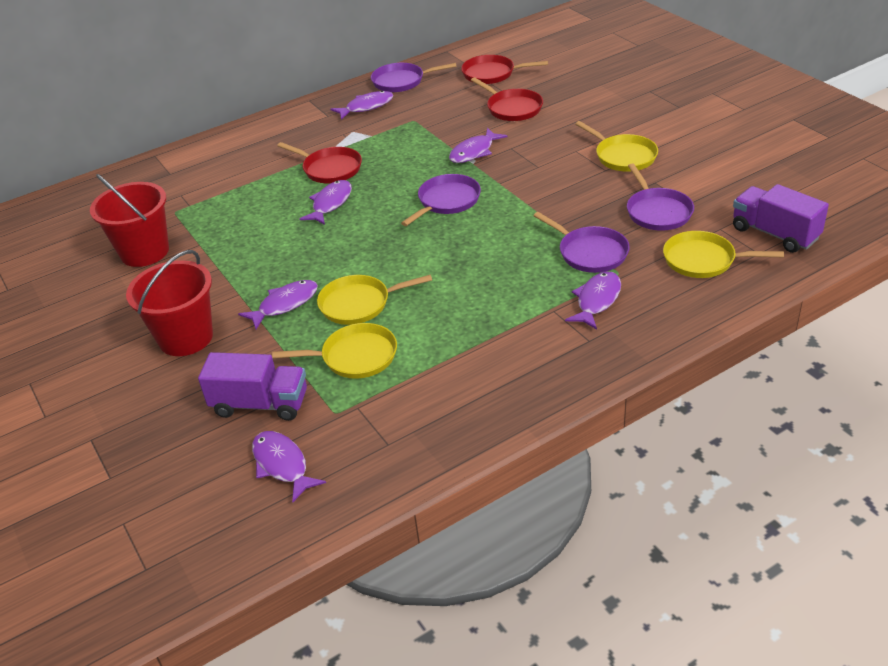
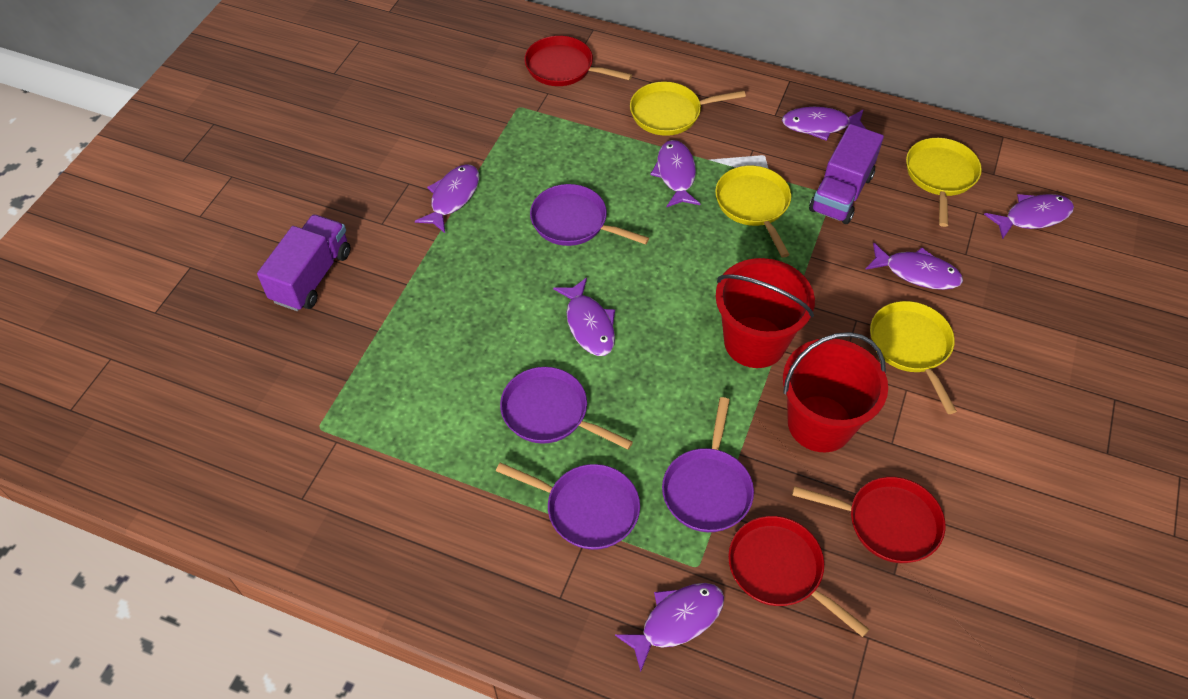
purple fish: [238,280,318,329] [252,431,326,502] [300,180,352,225] [330,91,393,120] [449,128,508,163] [565,271,621,330] = 6 -> [415,164,479,233] [553,278,615,356] [615,583,724,672] [650,140,700,208] [782,107,866,141] [865,243,963,290] [984,194,1074,239] = 7

